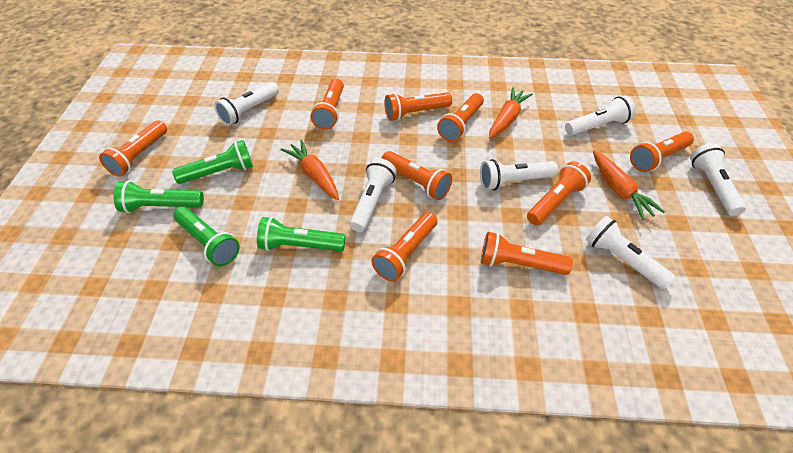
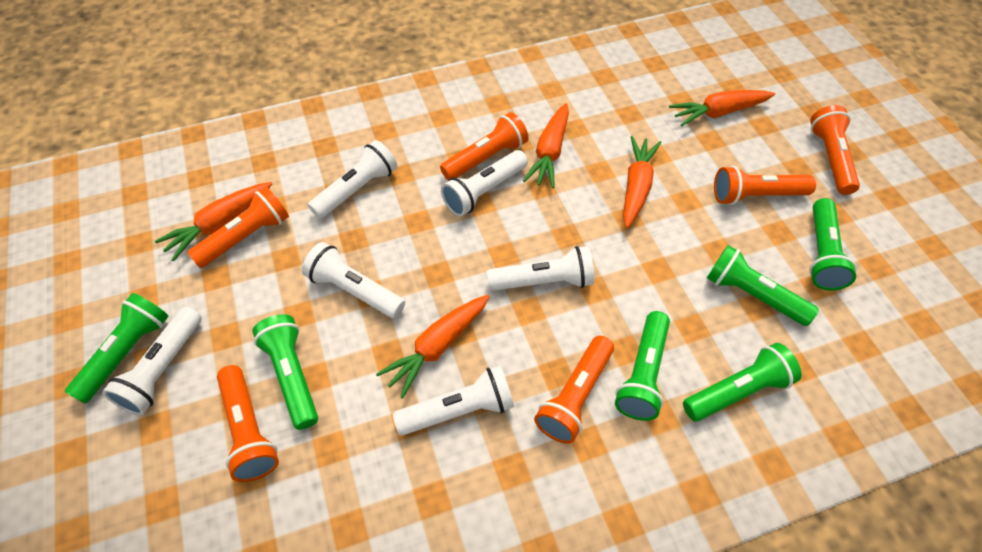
green flashlight: [113,181,204,213] [172,140,253,184] [173,207,240,266] [257,217,346,251] = 4 -> [65,293,169,404] [252,314,318,430] [615,311,670,421] [683,343,802,422] [707,245,819,326] [809,198,857,291] = 6
orange carrot: [281,140,339,200] [489,87,533,138] [593,151,665,220] = 3 -> [155,182,272,261] [376,295,490,399] [523,103,569,188] [623,136,662,228] [669,90,775,126] = 5
orange flashlight: [99,120,167,177] [311,79,344,130] [371,212,437,281] [381,151,452,200] [384,92,452,121] [437,93,484,142] [481,232,573,275] [527,162,591,225] [630,131,694,172] = 9 -> [187,187,289,268] [217,365,279,482] [440,112,528,180] [534,336,614,444] [714,166,816,205] [810,105,860,195] = 6

